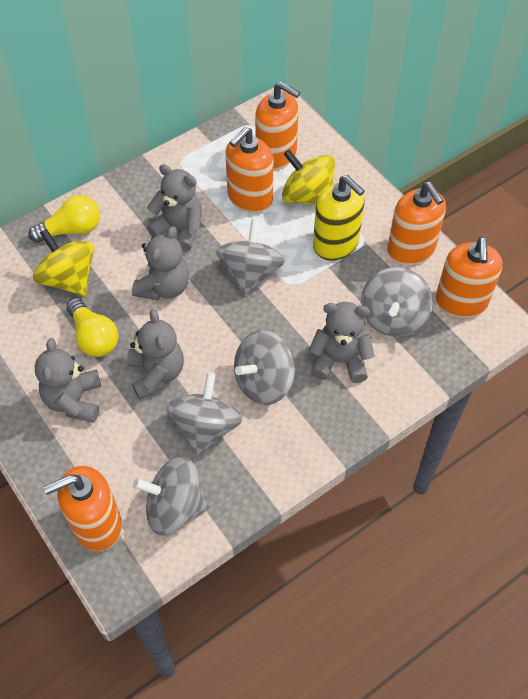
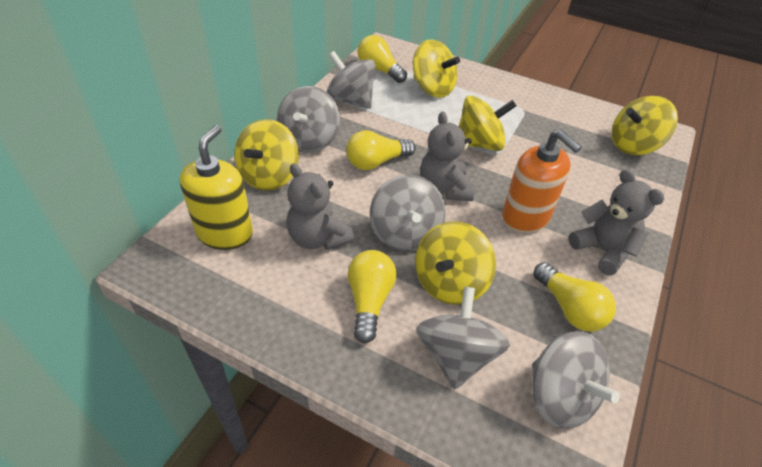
grey teddy bear: [35,338,101,423] [127,309,184,400] [132,226,189,300] [147,164,202,251] [309,302,375,383] = 5 -> [286,163,354,250] [420,112,475,201] [569,169,664,276] = 3
orange soap dispenser: [44,466,122,551] [225,127,273,213] [255,81,300,170] [387,182,446,265] [435,237,503,318] = 5 -> [502,129,582,233] = 1
yellow light bulb: [28,195,100,243] [66,298,118,357] = 2 -> [346,130,416,170] [348,250,397,343] [357,35,407,83] [533,262,616,332] = 4
yellow spinning top: [33,228,94,296] [282,149,335,205] = 2 -> [234,119,299,191] [413,40,460,98] [415,221,496,305] [459,95,516,151] [612,96,678,155] = 5

